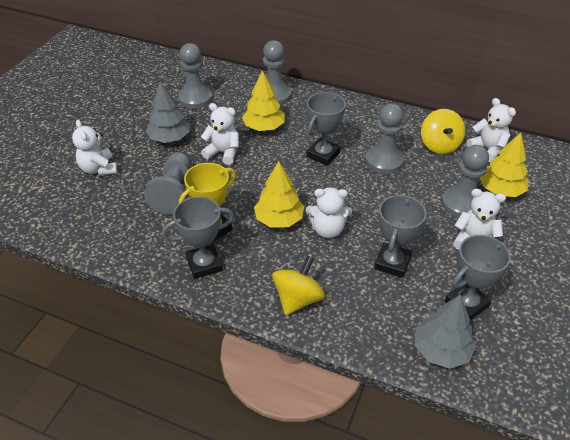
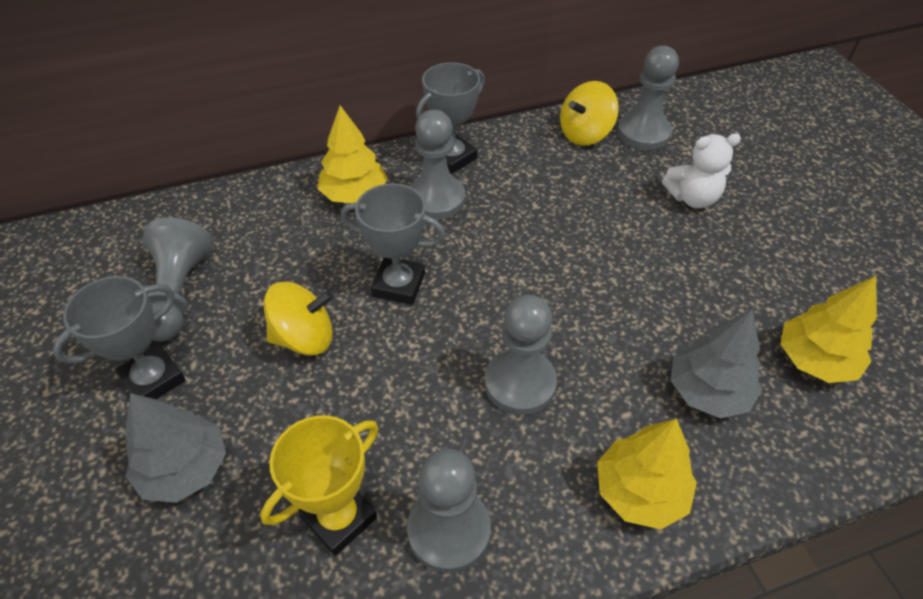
grey trophy: [162,196,234,279] [306,92,346,166] [374,195,426,278] [445,235,511,320] = 4 -> [52,276,185,399] [341,183,446,305] [416,62,485,174] = 3
white teddy bear: [72,120,118,176] [201,103,239,165] [306,187,352,238] [453,189,506,250] [466,98,516,162] = 5 -> [662,133,741,208] = 1

